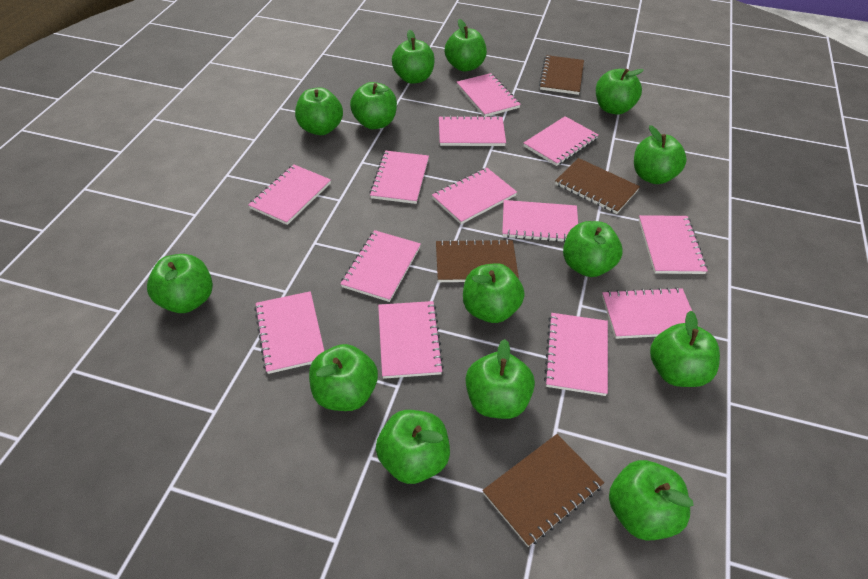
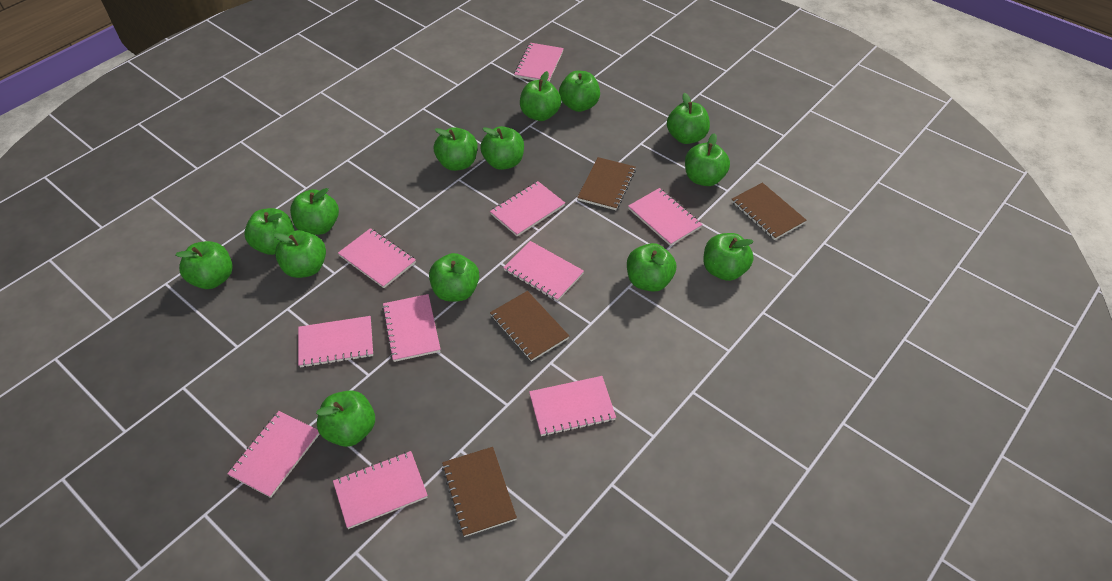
pink notebook: [248,164,331,225] [254,291,324,374] [340,230,421,302] [369,150,429,204] [378,301,444,379] [432,168,517,224] [439,116,506,146] [457,73,521,117] [502,200,578,242] [524,116,598,166] [544,313,608,396] [602,287,699,339] [639,215,708,274] = 13 -> [227,411,320,498] [298,316,373,368] [333,451,428,529] [338,228,416,288] [382,294,441,362] [490,181,565,236] [503,241,584,301] [514,43,564,81] [529,376,616,436] [628,188,703,246] = 10

